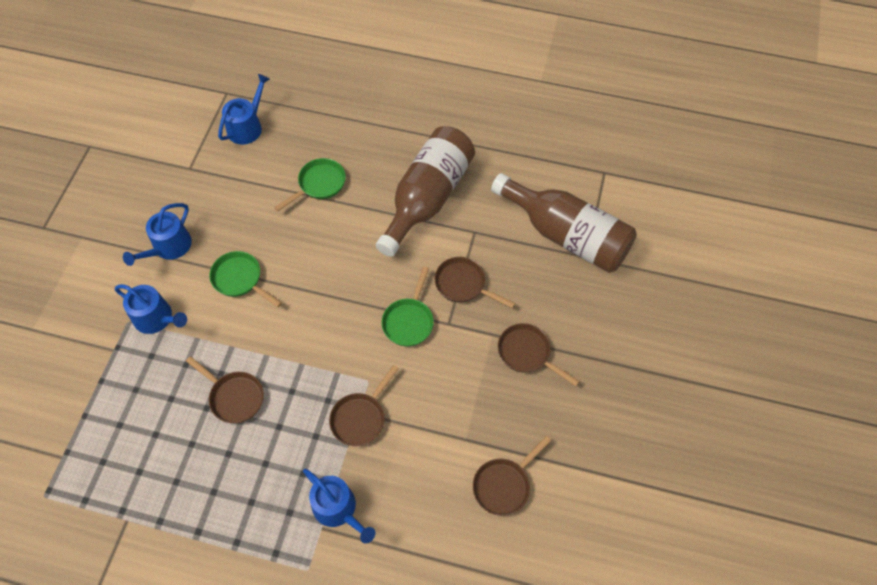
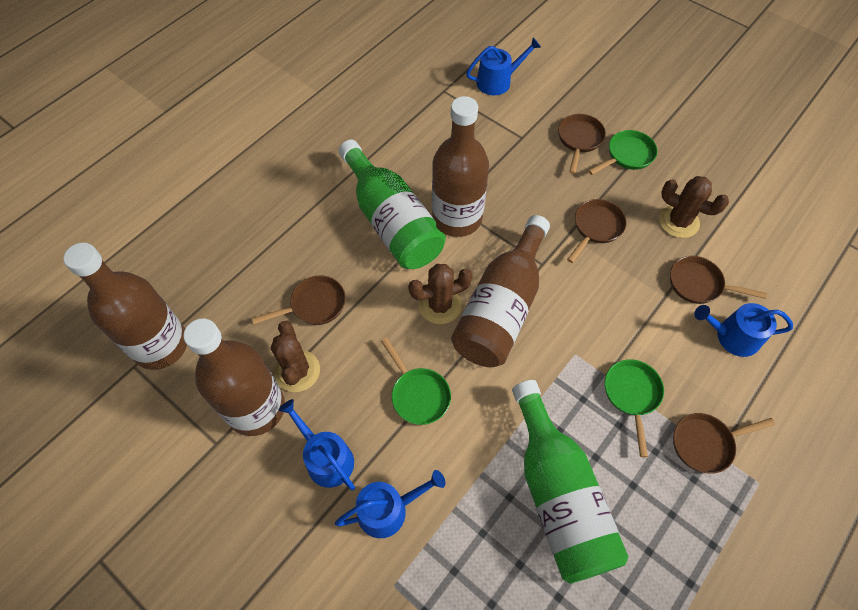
brown bottle: [376,126,475,257] [491,173,637,273] = 2 -> [63,243,187,370] [184,318,285,436] [432,96,489,237] [451,215,550,367] = 4
brown cactus: none = 0 -> [271,321,320,392] [408,264,473,324] [659,176,729,238] = 3
green bottle: none = 0 -> [339,140,446,269] [512,380,629,584] = 2

